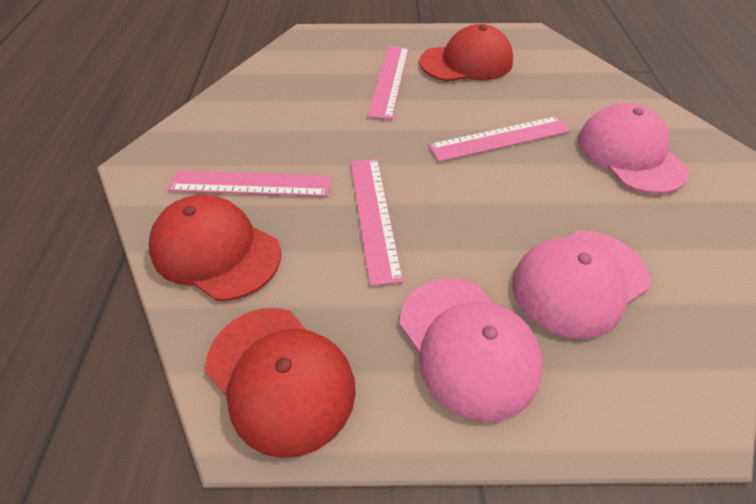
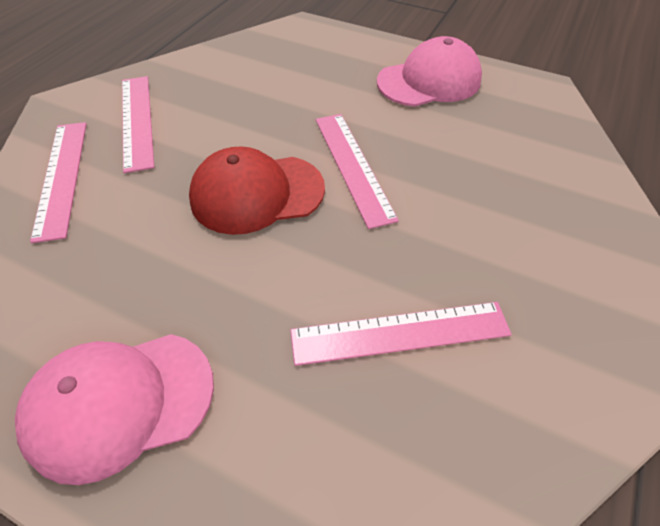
pink cap: [399,278,543,422] [512,231,650,339] [578,103,689,194] = 3 -> [15,334,214,485] [377,36,482,107] = 2
red cap: [149,194,281,301] [205,308,356,458] [419,24,513,82] = 3 -> [189,146,325,235] = 1

